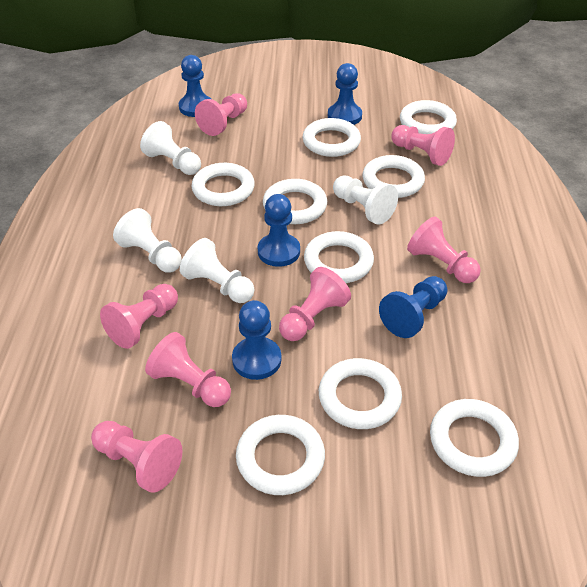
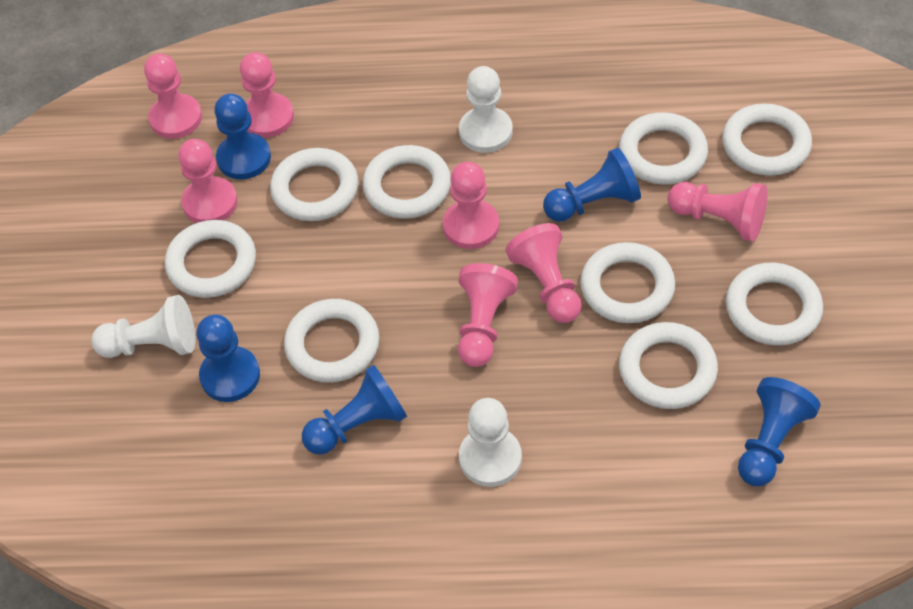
white pawn: [113,208,182,272] [140,121,201,175] [180,238,254,303] [333,176,398,225] = 4 -> [91,295,196,358] [459,66,513,153] [459,398,522,487] = 3

